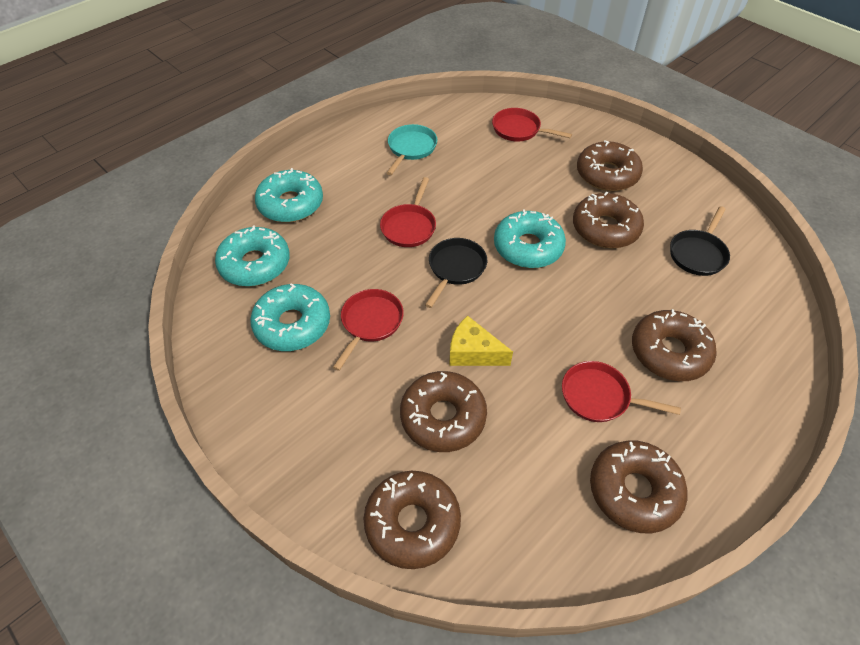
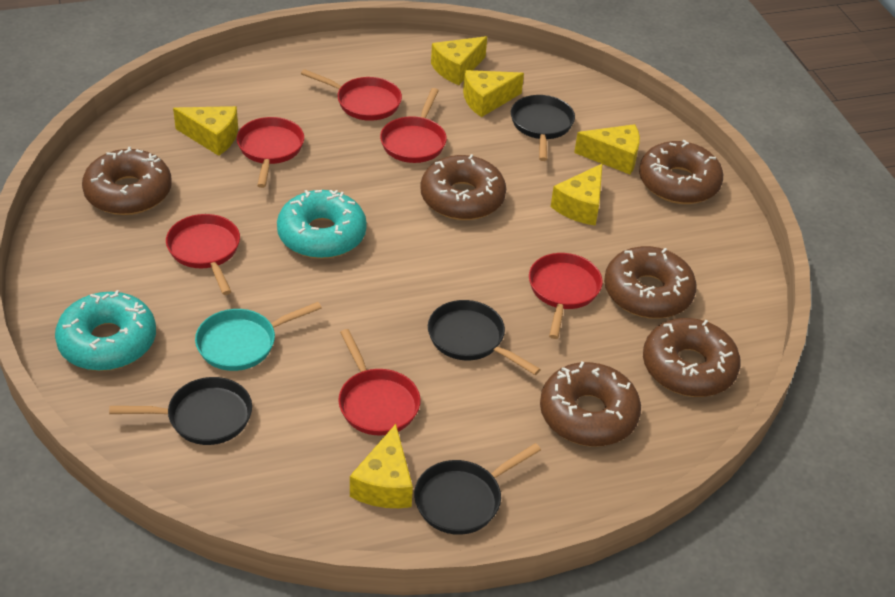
black pan: [425,238,487,308] [670,206,730,276] = 2 -> [109,377,252,445] [414,443,541,535] [428,300,541,375] [511,95,575,161] = 4
red pan: [333,289,404,371] [380,177,436,247] [492,108,572,141] [562,361,681,422] = 4 -> [166,214,240,295] [237,117,304,188] [301,69,402,121] [338,329,421,435] [380,88,447,163] [529,253,603,339] = 6
turquoise donut: [215,225,290,287] [250,283,330,351] [255,168,323,223] [494,209,566,268] = 4 -> [55,290,156,371] [277,190,367,259] = 2
yellow cheese: [449,315,513,366] = 1 -> [173,106,238,156] [350,424,413,508] [431,36,487,85] [463,70,524,117] [551,163,603,226] [574,124,640,175] = 6

